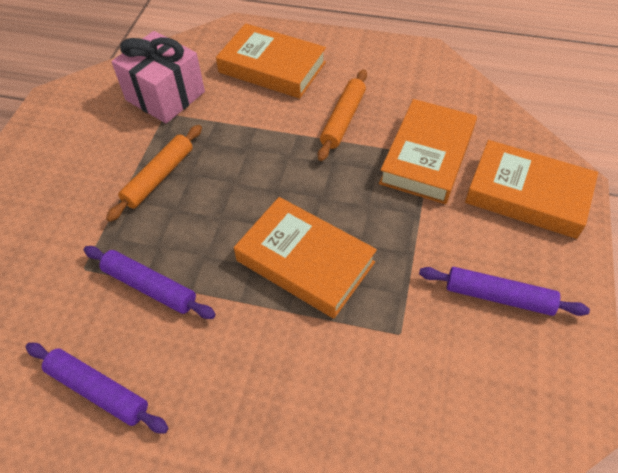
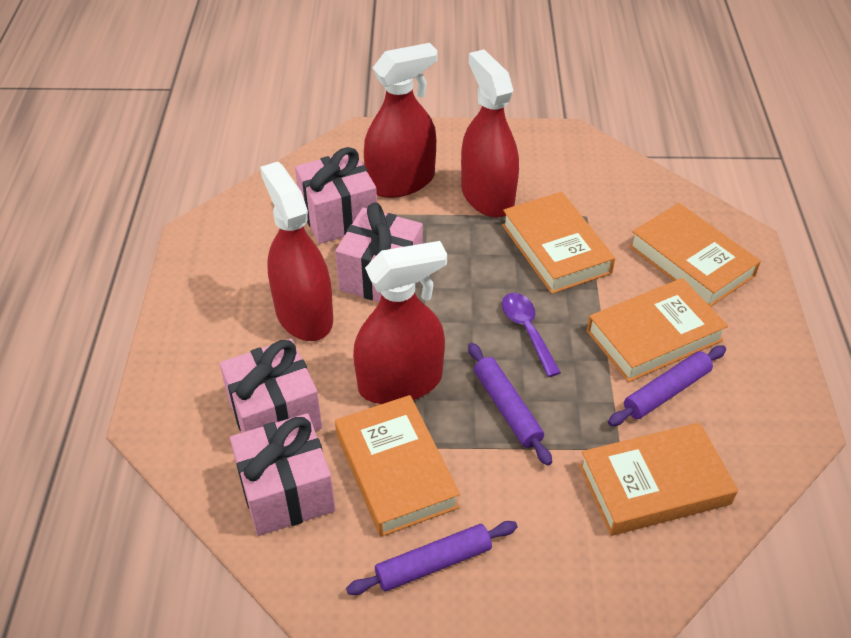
orange book: [216,23,326,99] [234,197,377,319] [379,99,477,204] [465,140,598,239] = 4 -> [335,395,460,537] [502,192,615,294] [579,422,738,536] [587,278,728,382] [629,203,761,307] = 5
orange rolling pin: [106,125,202,222] [318,69,367,161] = 2 -> none = 0
pink gift: [111,31,205,123] = 1 -> [220,338,322,433] [230,413,335,536] [295,147,377,244] [335,203,423,302] = 4
purple spoon: none = 0 -> [502,293,561,377] = 1
red spray bottle: none = 0 -> [260,162,333,341] [353,241,447,404] [364,43,438,198] [461,49,519,217] = 4

